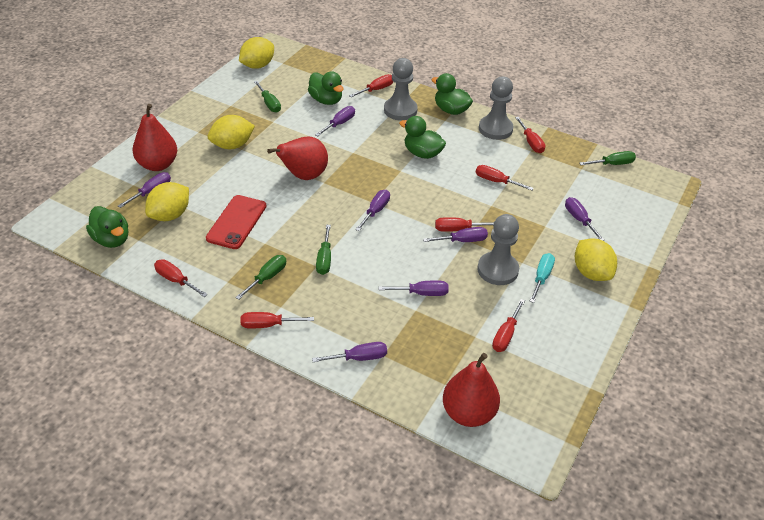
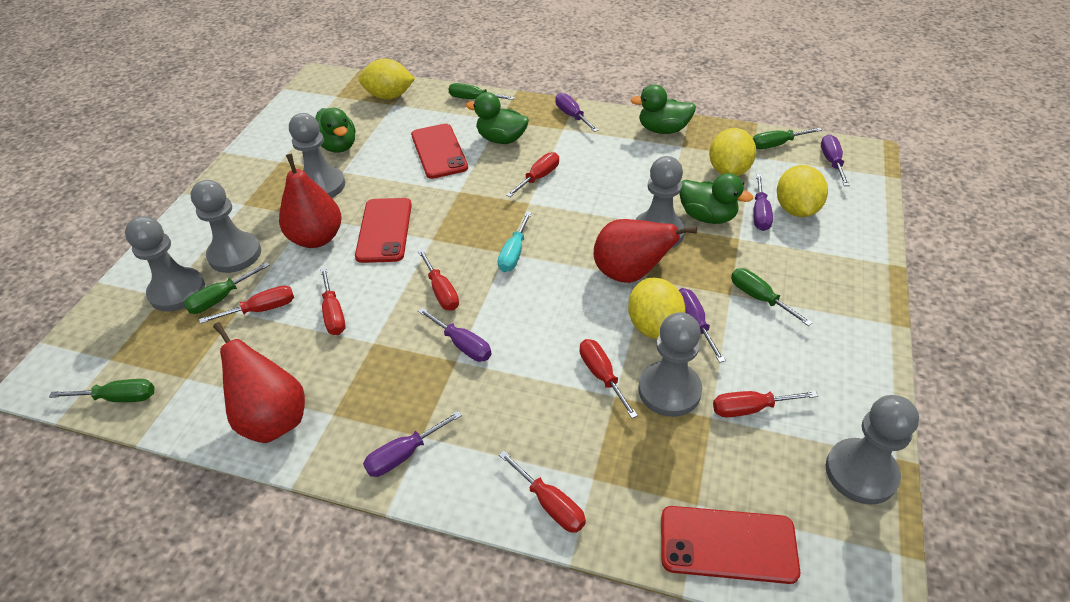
green screwdriver: [235,255,286,300] [254,81,281,113] [316,225,331,275] [580,151,636,165] = 4 -> [49,379,154,402] [184,262,270,314] [448,83,515,100] [731,268,813,326] [753,127,822,149] = 5
grey pawn: [384,58,418,121] [477,214,519,285] [479,76,514,140] = 3 -> [125,216,205,312] [191,180,261,273] [289,113,345,198] [635,156,685,248] [638,312,702,417] [825,395,919,505] = 6
purple screwdriver: [118,172,171,208] [312,342,387,362] [315,106,355,136] [355,190,390,231] [379,280,449,296] [423,227,488,242] [565,197,605,241] = 7 -> [363,411,462,477] [418,308,492,362] [555,93,599,132] [679,288,726,363] [753,174,773,231] [821,134,850,186] = 6
red phone: [206,195,267,249] = 1 -> [355,198,412,263] [411,124,468,179] [661,506,800,584] = 3

